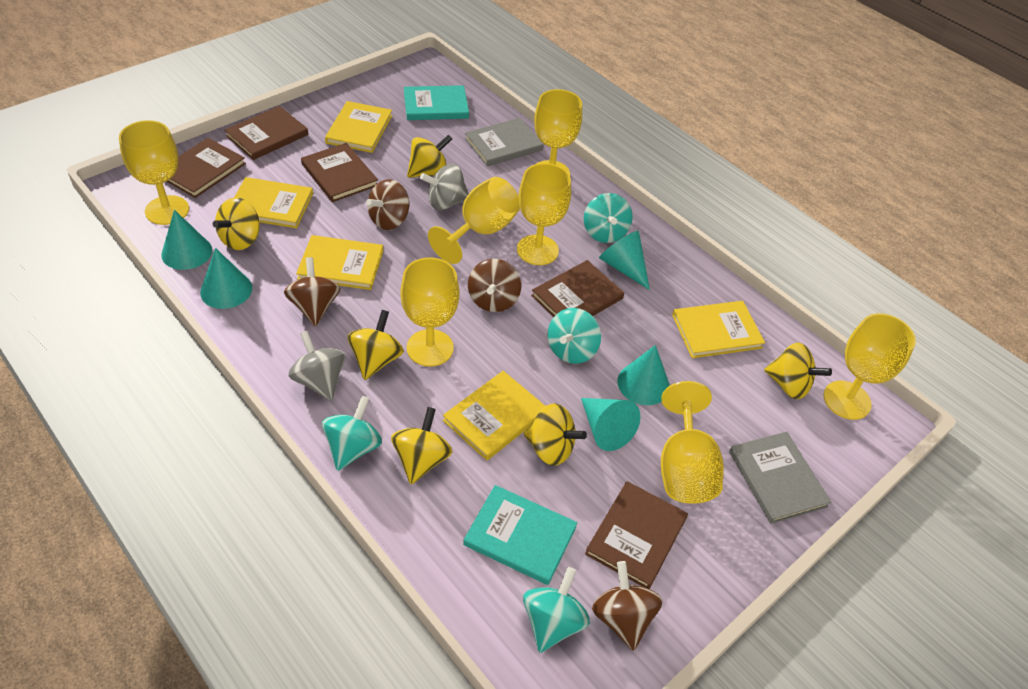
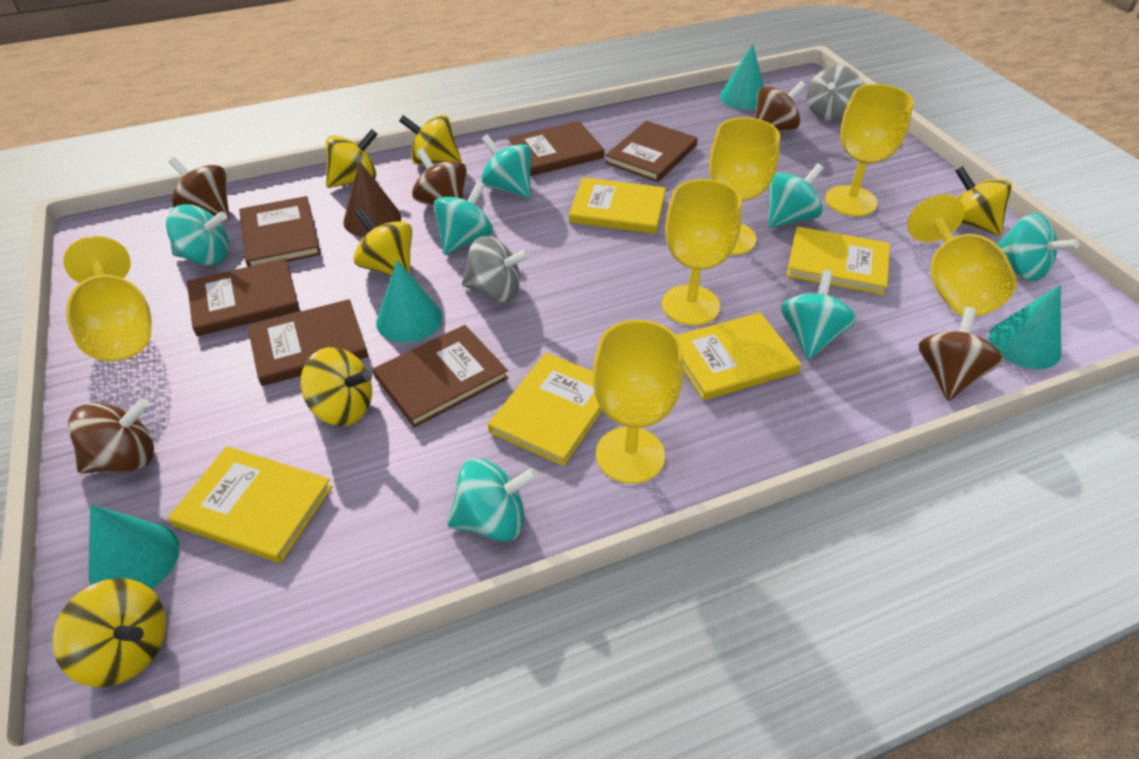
brown book: [166,138,246,198] [224,106,308,160] [301,143,378,202] [531,260,624,317] [585,481,688,589] = 5 -> [187,258,300,336] [239,196,321,267] [248,299,368,386] [373,325,508,428] [508,121,605,176] [605,121,698,182] = 6
brown cone: none = 0 -> [343,161,401,237] = 1
brown spinning top: [284,257,341,326] [366,179,409,230] [468,259,521,312] [592,561,663,651] = 4 -> [68,398,154,474] [169,157,229,220] [412,148,467,206] [755,81,806,131] [919,307,1003,401] = 5
grey book: [465,118,543,166] [729,432,831,524] = 2 -> none = 0
turquoise book: [404,85,469,120] [463,485,577,585] = 2 -> none = 0
turquoise cone: [161,210,212,270] [200,248,252,309] [581,398,640,451] [599,231,650,290] [618,345,670,405] = 5 -> [88,505,179,589] [376,260,442,343] [720,44,764,110] [989,285,1061,369] = 4
turquoise spinning top: [322,396,382,471] [523,567,590,653] [548,308,601,364] [584,193,633,243] = 4 -> [166,204,229,265] [434,181,493,255] [447,458,538,542] [481,134,532,198] [768,163,824,228] [781,270,857,360] [996,213,1079,282] = 7
yellow goblet: [119,120,189,225] [400,257,459,367] [428,177,520,264] [517,163,571,265] [534,89,582,175] [661,381,724,504] [824,313,916,420] = 7 -> [63,236,151,361] [592,320,684,484] [662,179,742,326] [709,117,780,255] [825,84,914,216] [907,194,1017,316] = 6

